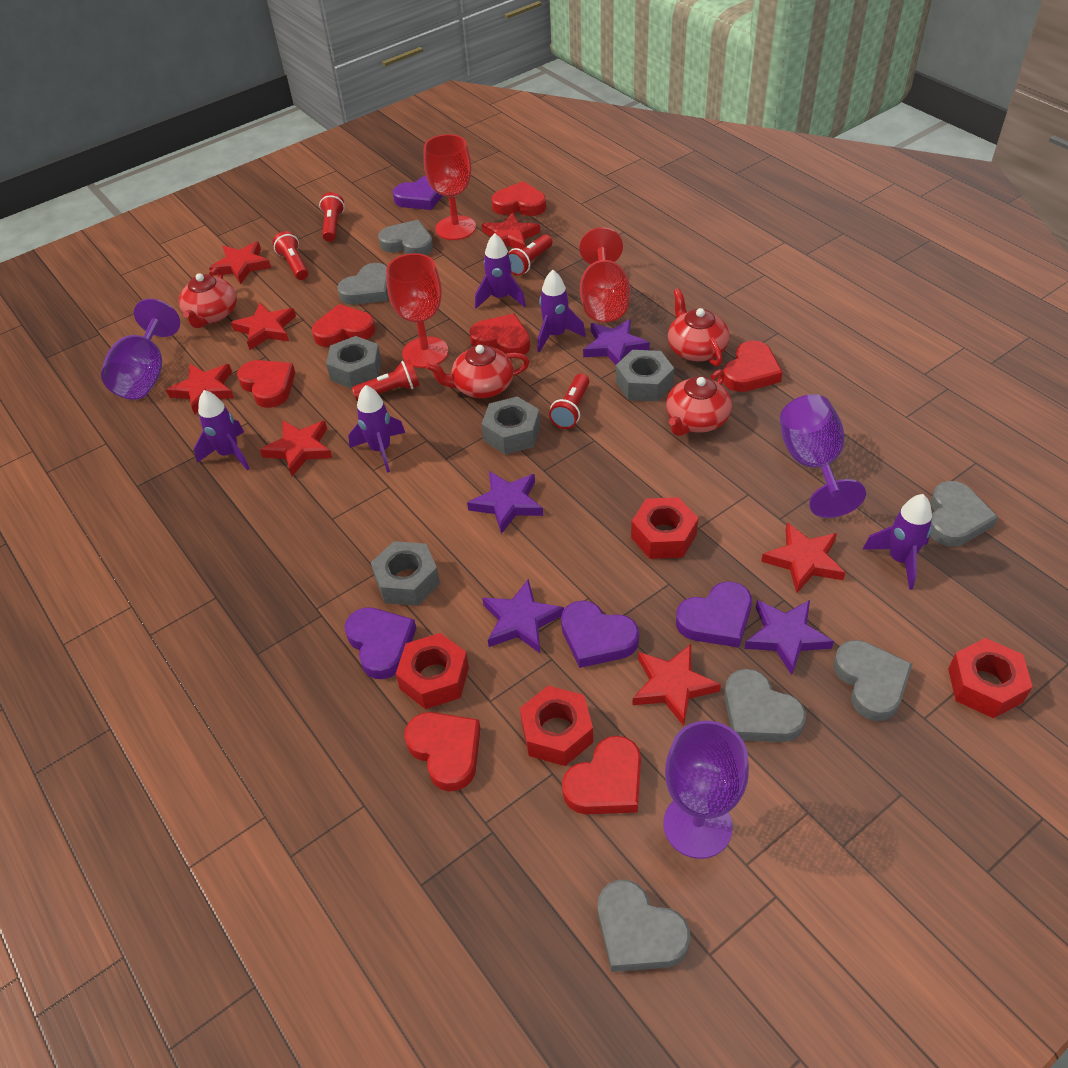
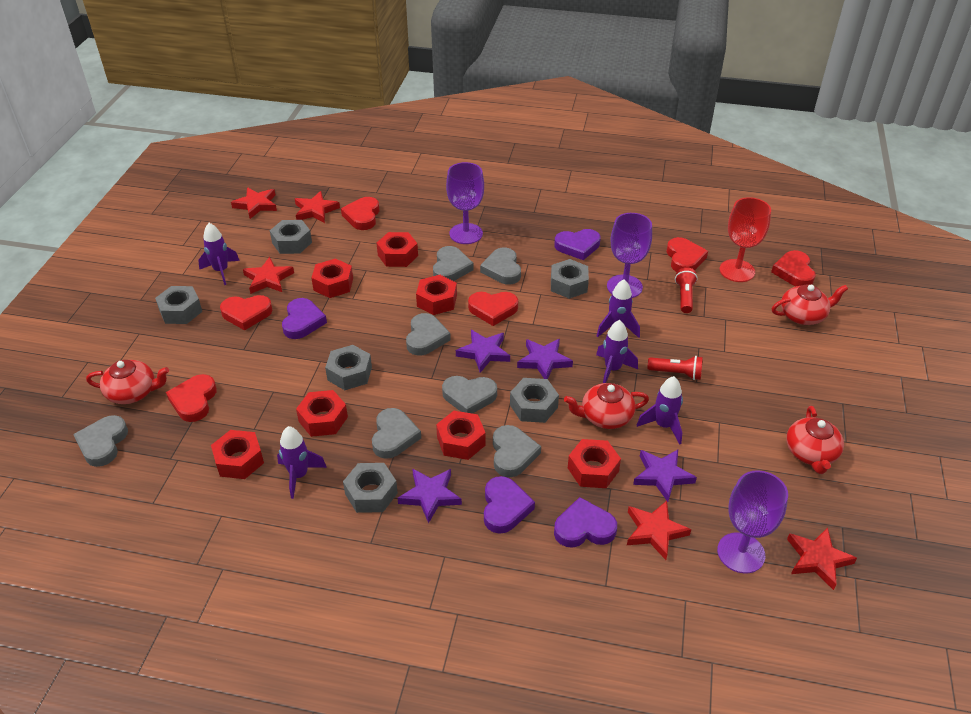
grey heart: [337,263,388,305] [378,220,433,255] [598,880,690,972] [724,669,806,742] [833,640,912,721] [930,481,998,547] = 6 -> [73,415,128,467] [372,408,421,459] [406,313,451,356] [433,246,474,281] [442,376,497,414] [480,248,521,285] [493,425,541,477] = 7
grey nut: [326,336,381,389] [371,541,440,606] [482,396,540,454] [616,350,674,402] = 4 -> [155,286,202,324] [270,220,312,254] [325,345,372,390] [343,463,398,513] [510,378,559,423] [551,259,589,299] = 6
red flashlight: [273,231,308,280] [319,192,345,242] [352,359,420,401] [508,234,552,276] [549,374,589,429] = 5 -> [648,356,703,380] [675,267,698,313] = 2
red goblet: [386,253,448,368] [424,134,476,240] [579,227,630,322] = 3 -> [719,197,771,282] = 1
red heart: [237,360,295,408] [312,304,375,347] [404,712,480,791] [469,314,530,355] [492,181,546,216] [562,736,641,814] [723,341,783,392] = 7 -> [166,374,217,422] [220,295,273,331] [341,197,379,230] [468,292,518,326] [667,237,708,272] [771,250,815,286] = 6
red nut: [396,633,469,709] [520,686,593,766] [631,497,698,559] [948,638,1033,718] = 4 -> [211,430,264,479] [296,390,348,437] [311,259,353,298] [377,232,418,267] [416,275,457,315] [436,411,485,460] [568,439,621,488] = 7
red star: [166,364,234,415] [209,241,271,284] [231,302,296,350] [260,421,332,476] [482,212,540,250] [632,644,721,726] [761,523,846,593] = 7 -> [231,187,277,219] [243,257,294,294] [295,191,340,223] [627,501,691,560] [787,527,857,590] = 5

